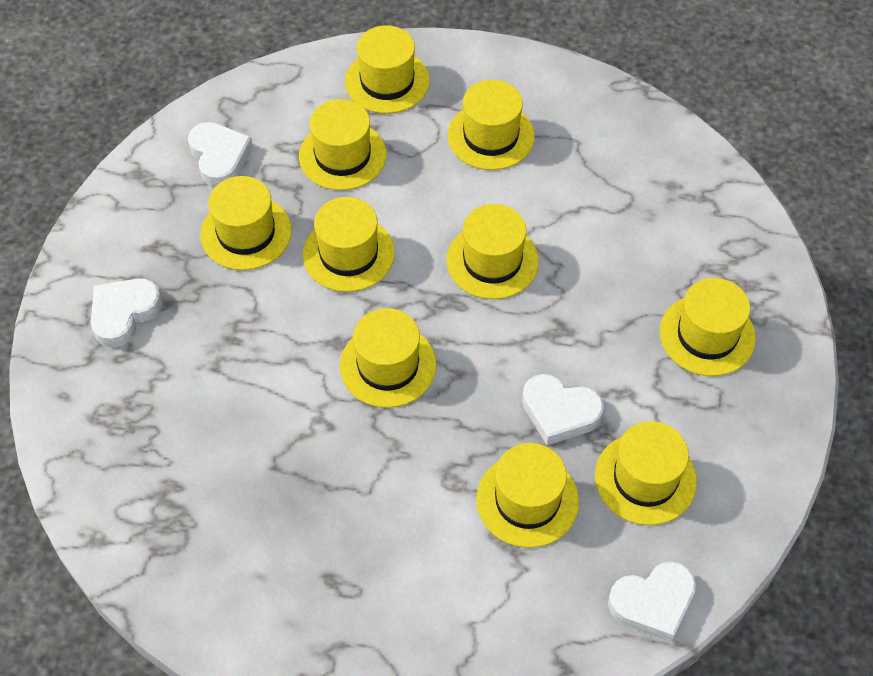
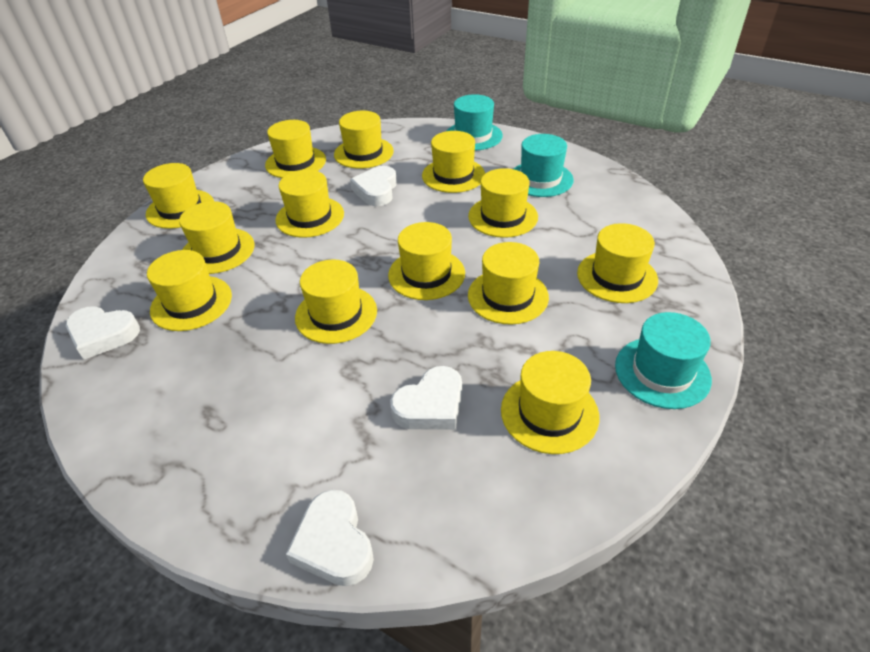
turquoise hat: none = 0 -> [447,94,503,151] [514,134,574,197] [615,312,712,409] = 3
yellow hat: [200,176,292,270] [299,99,387,190] [303,197,395,292] [340,308,437,408] [345,25,430,114] [446,204,539,299] [448,80,535,170] [476,443,579,548] [595,421,697,525] [660,278,756,376] = 10 -> [143,163,214,229] [147,250,232,331] [179,201,255,274] [265,120,326,178] [275,170,344,238] [295,259,377,344] [334,111,394,169] [388,222,465,300] [422,131,485,193] [468,168,538,238] [468,242,549,325] [501,351,599,454] [577,223,658,303] = 13

